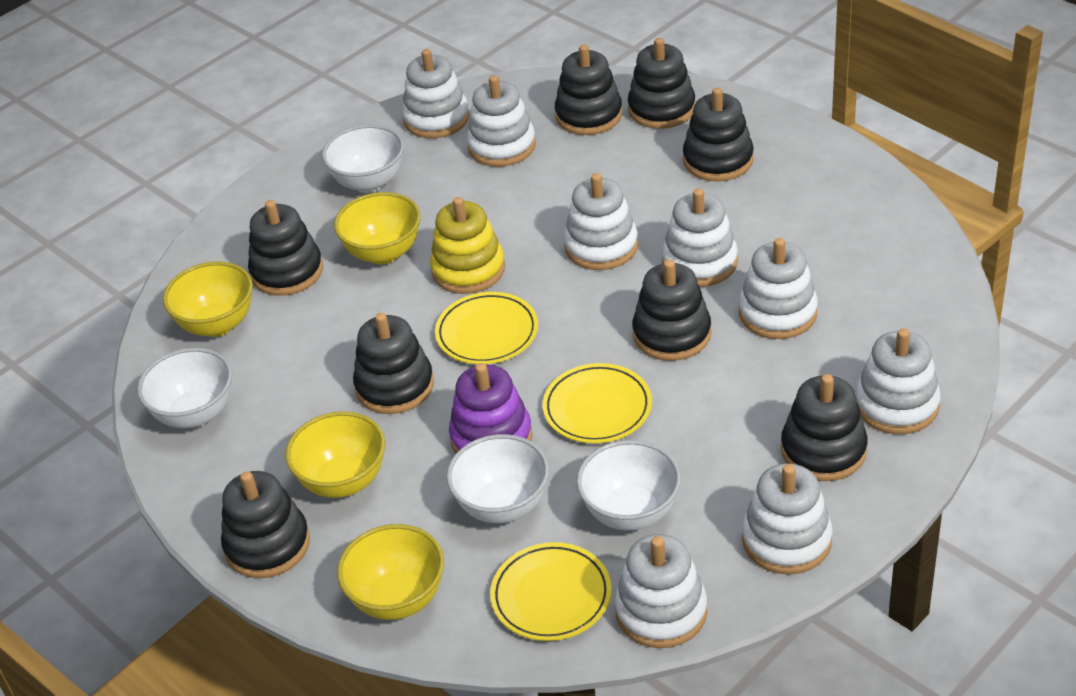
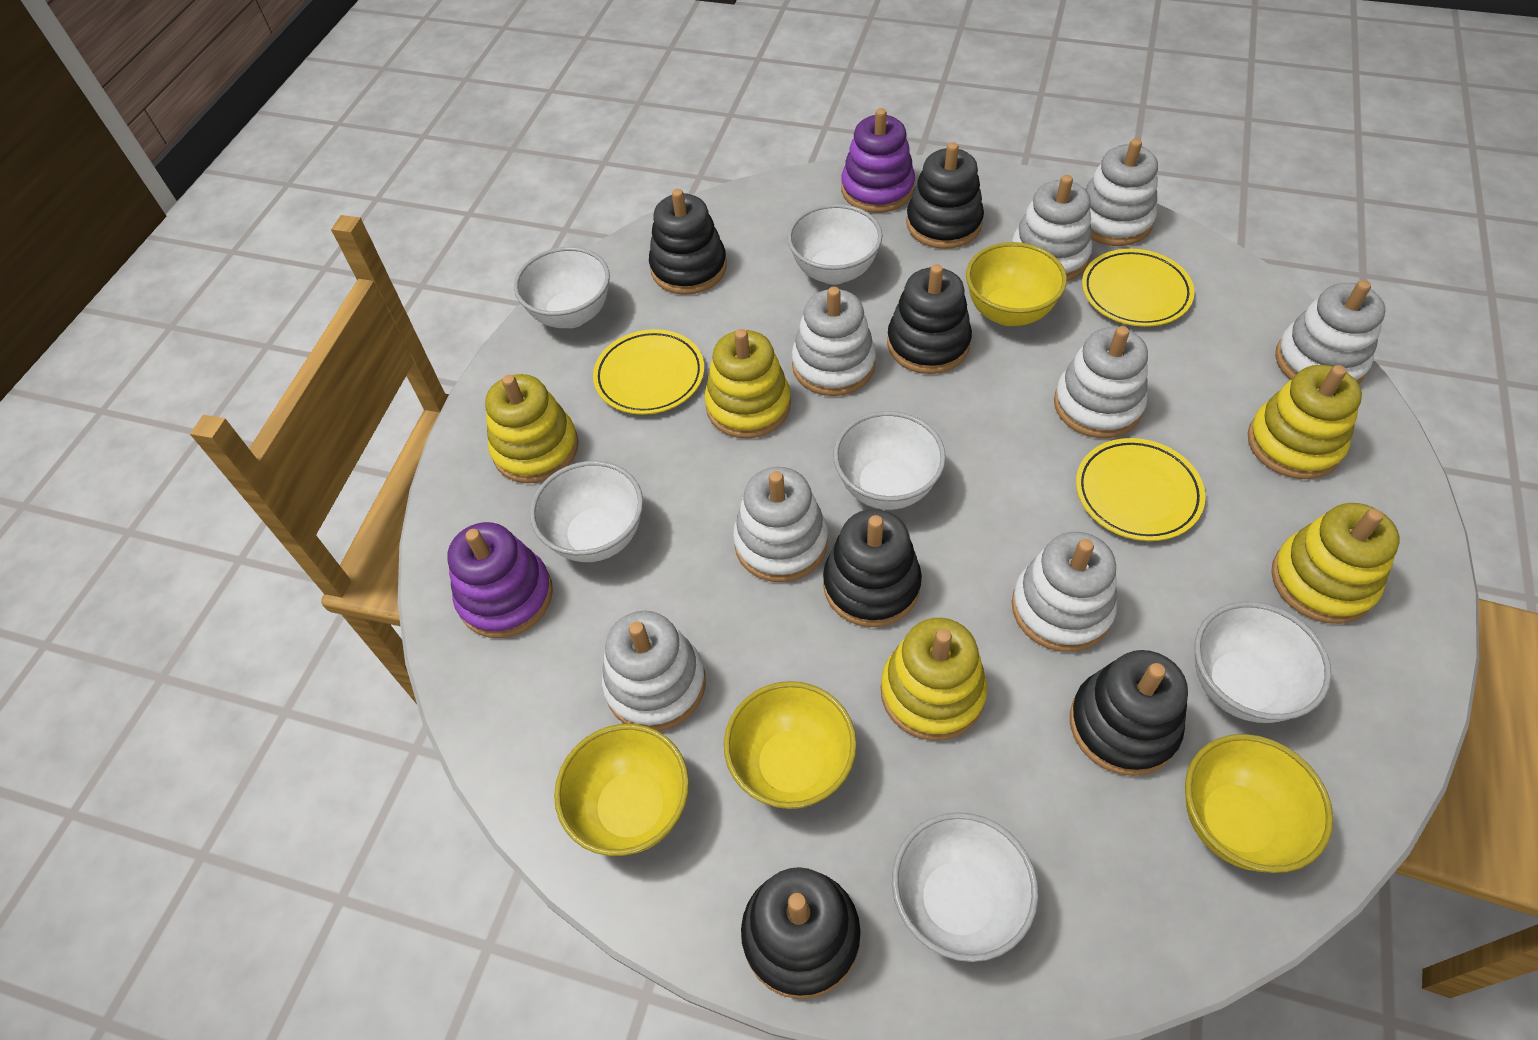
black stacking toy: [221,471,310,578] [248,200,323,296] [353,313,434,414] [555,44,622,135] [628,38,695,129] [632,259,711,361] [683,88,754,181] [781,374,868,481] = 8 -> [649,189,727,295] [741,867,861,999] [823,509,922,627] [887,264,972,374] [906,142,984,249] [1070,650,1188,776] = 6
purple stacking toy: [449,363,532,453] = 1 -> [447,522,553,638] [841,108,915,213] = 2
white bowl: [137,348,232,428] [322,124,404,193] [446,434,549,523] [576,440,681,530] = 4 -> [514,247,610,328] [530,461,643,562] [787,204,882,285] [833,411,946,510] [892,812,1038,962] [1194,602,1331,723] = 6
yellow stacking toy: [430,197,505,294] = 1 -> [485,374,579,483] [704,329,791,439] [881,618,987,741] [1248,365,1362,479] [1271,503,1400,624] = 5

